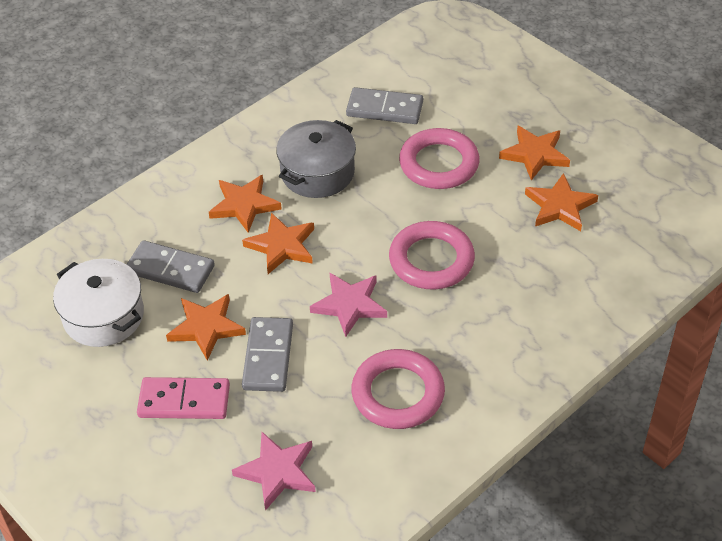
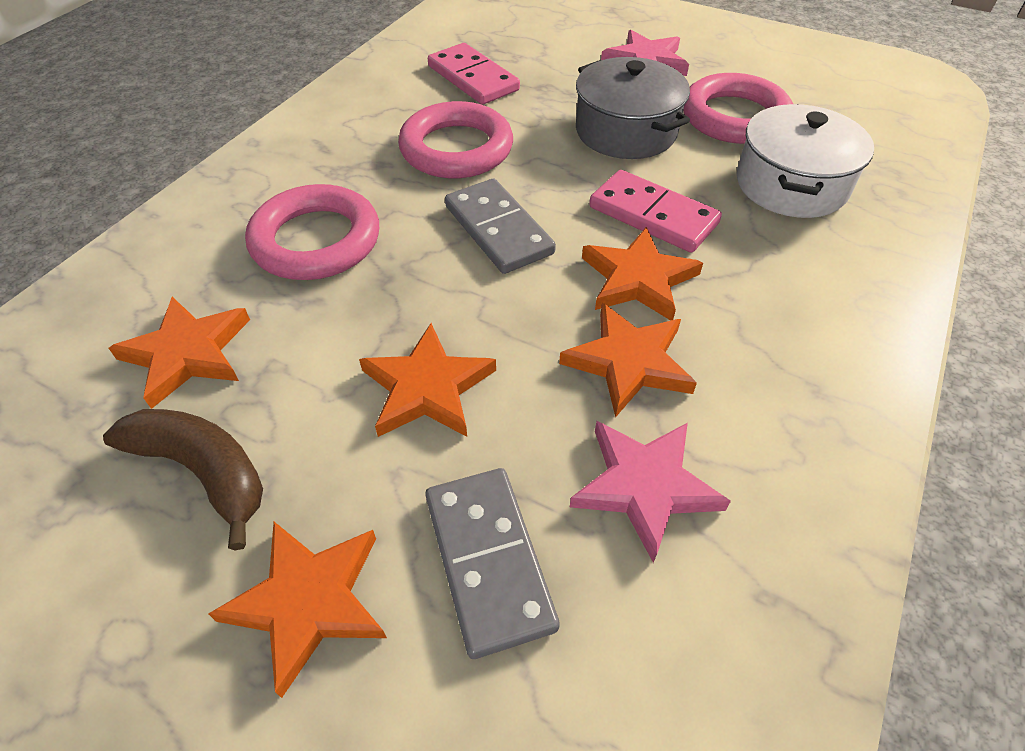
brown banana: none = 0 -> [103,409,263,550] = 1
grey domino: [126,240,215,293] [242,317,293,392] [346,87,423,124] = 3 -> [425,468,560,659] [445,179,556,274] = 2
pink domino: [137,377,230,419] = 1 -> [428,43,520,105] [589,170,722,253] = 2

